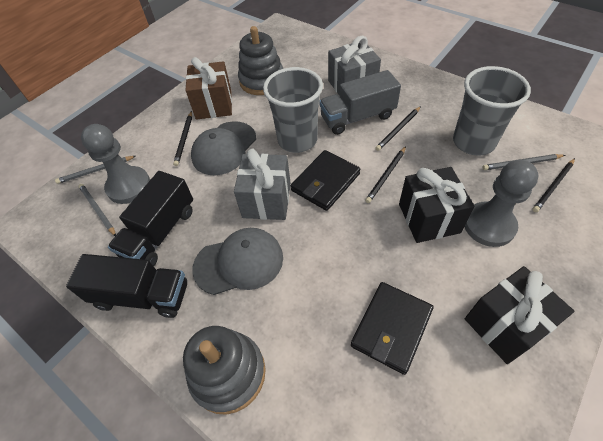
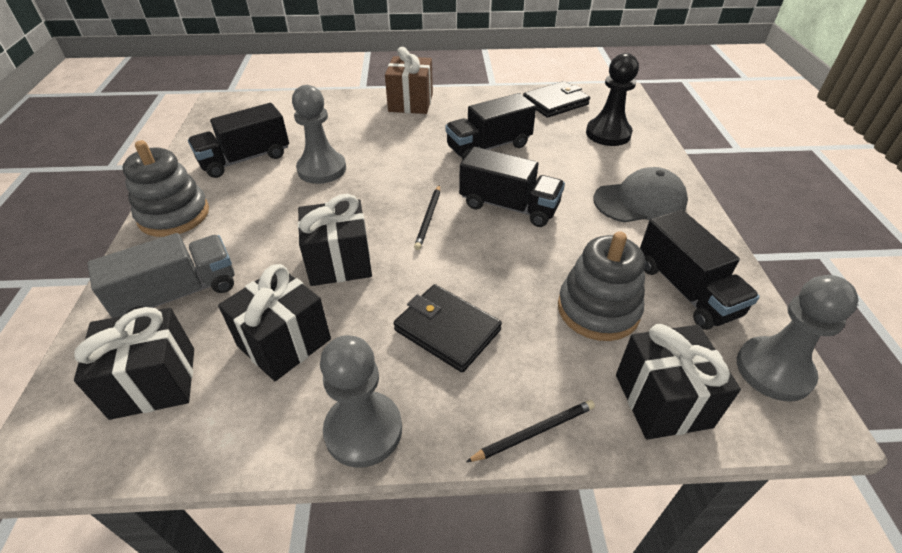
black gift: [399,167,475,243] [465,266,574,364] = 2 -> [74,307,194,420] [218,264,331,381] [298,194,372,286] [616,324,741,440] = 4
black pawn: none = 0 -> [586,53,639,146] = 1
black pencil: [173,111,192,166] [365,146,406,203] [375,106,421,151] [532,158,575,212] = 4 -> [414,185,440,250] [466,400,595,462] = 2
black truck: [66,254,187,318] [108,171,193,266] = 2 -> [188,103,289,178] [445,93,536,160] [459,147,565,227] [640,210,760,330] = 4
grey cap: [191,121,256,175] [192,228,283,295] = 2 -> [594,167,688,223] = 1
grey cup: [263,67,323,153] [453,66,531,155] = 2 -> none = 0
grey gift: [234,149,291,220] [328,36,381,96] = 2 -> none = 0
grey pawn: [81,124,150,204] [464,160,539,247] = 2 -> [292,85,346,184] [320,335,402,468] [737,275,858,402] = 3
grey pencil: [55,156,136,184] [78,184,116,236] [482,154,565,170] = 3 -> none = 0

